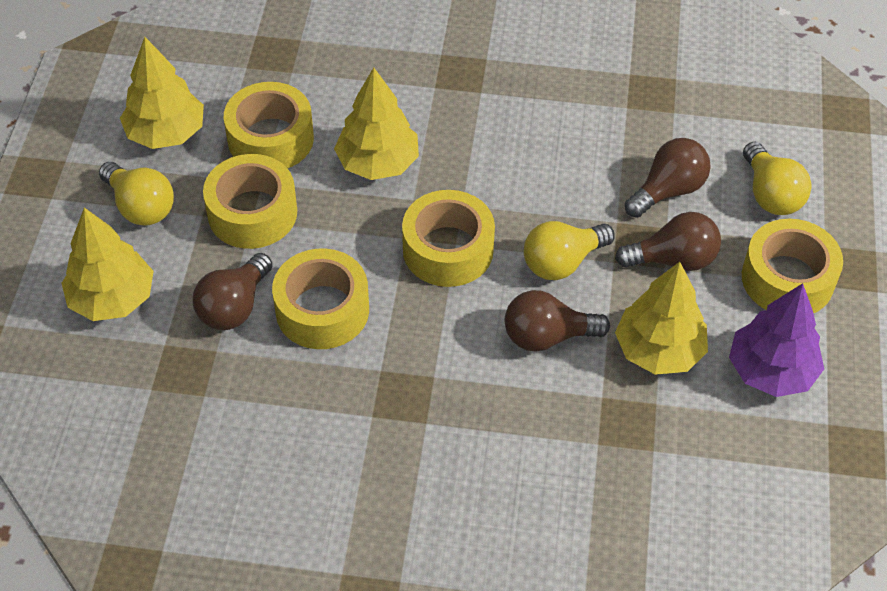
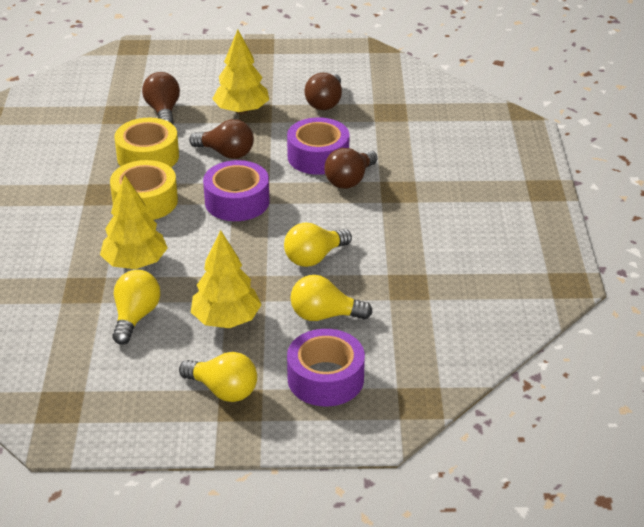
purple tape: none = 0 -> [203,160,270,221] [287,117,349,175] [287,329,365,406] = 3
purple tree: [729,283,824,397] = 1 -> none = 0
yellow light bulb: [99,162,174,226] [524,221,615,280] [743,142,811,215] = 3 -> [112,270,160,345] [179,352,257,402] [284,223,352,267] [290,275,373,321] = 4
yellow tape: [203,154,297,249] [224,82,314,169] [272,248,369,349] [402,190,495,287] [742,219,843,314] = 5 -> [110,160,178,220] [114,118,179,167] = 2
yellow tree: [61,207,153,321] [120,37,204,149] [334,68,419,180] [615,262,708,375] = 4 -> [100,175,168,269] [191,230,262,328] [212,30,269,114] = 3

